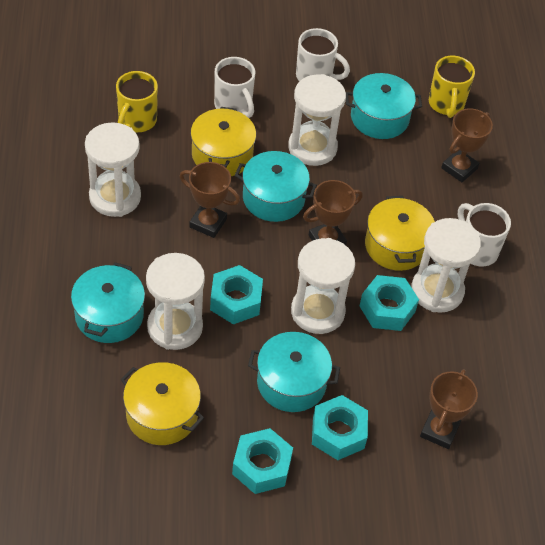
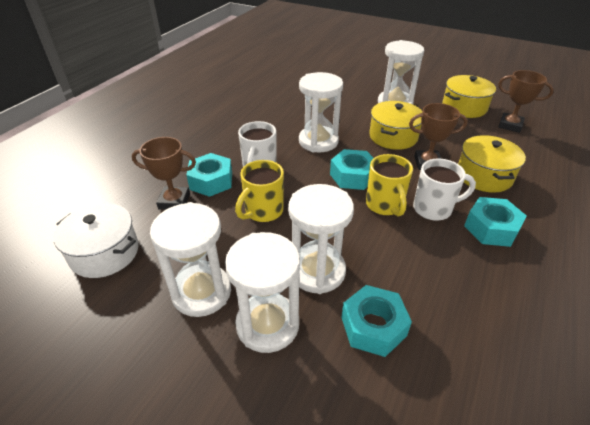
brown trophy: [180,162,240,238] [303,180,363,245] [420,369,478,449] [441,108,493,182] = 4 -> [132,137,196,210] [409,103,468,170] [498,70,554,133] = 3
turquoise pot: [71,262,145,343] [235,151,317,222] [248,332,340,412] [346,73,422,139] = 4 -> none = 0
white mug: [214,57,256,118] [296,28,350,81] [458,203,511,266] = 3 -> [238,121,277,167] [413,159,476,221] = 2
white pot: none = 0 -> [53,203,139,278] = 1

